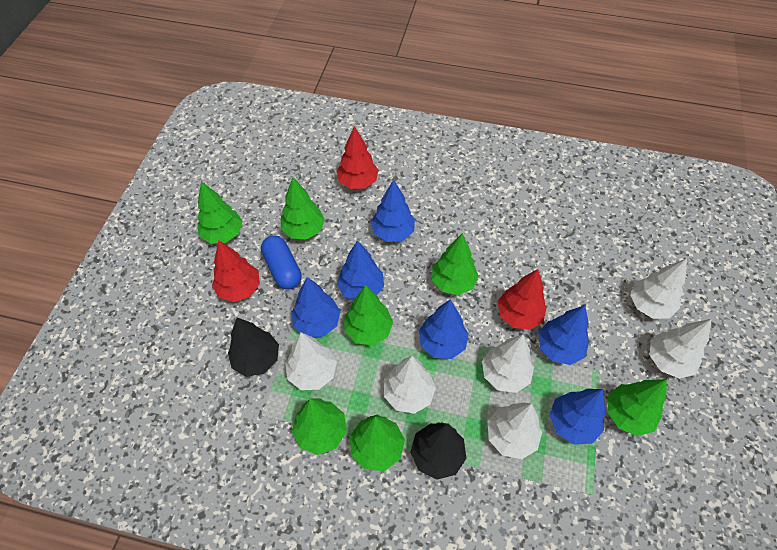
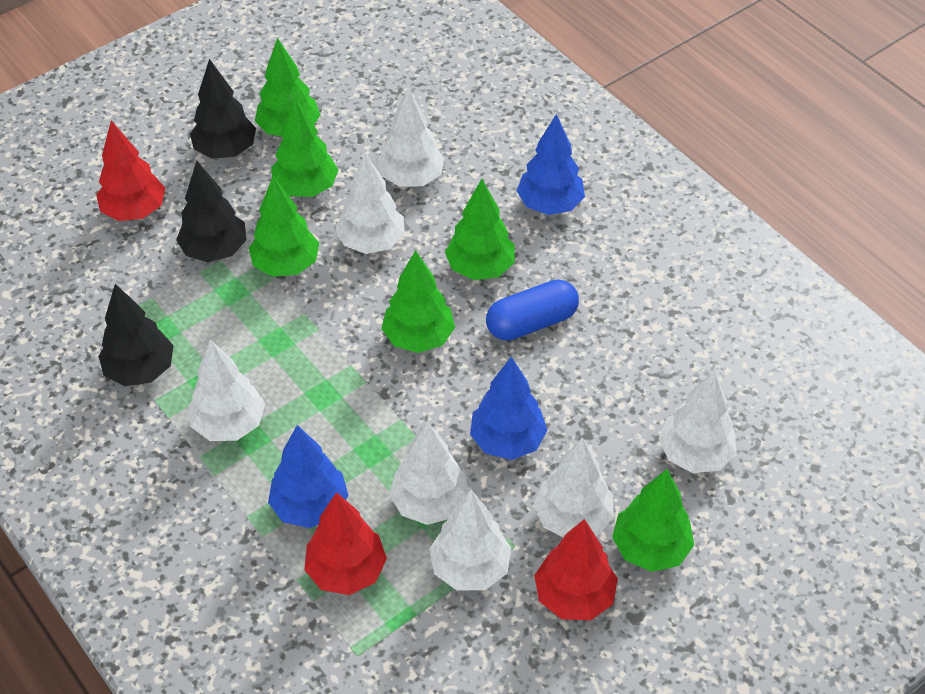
black tree: [228,317,279,377] [410,422,466,480] = 2 -> [98,284,174,386] [176,161,247,262] [190,59,256,159] = 3
blue tree: [292,277,341,337] [337,240,384,300] [371,179,415,242] [419,300,469,359] [538,305,589,365] [549,389,605,445] = 6 -> [268,425,349,528] [470,357,547,460] [517,114,585,215] = 3
green tree: [197,181,242,244] [281,177,325,240] [292,399,347,455] [344,285,393,346] [350,415,405,471] [432,233,479,295] [607,379,667,436] = 7 -> [249,176,319,277] [255,38,320,136] [271,98,339,197] [381,250,455,353] [445,179,515,280] [612,469,694,572] = 6
white tree: [285,332,337,390] [384,356,436,414] [482,334,534,393] [488,403,542,459] [630,258,687,319] [650,319,712,379] = 6 -> [188,339,265,441] [335,152,405,254] [377,88,444,187] [389,422,468,525] [429,490,512,591] [534,438,614,537] [658,371,736,473] = 7

